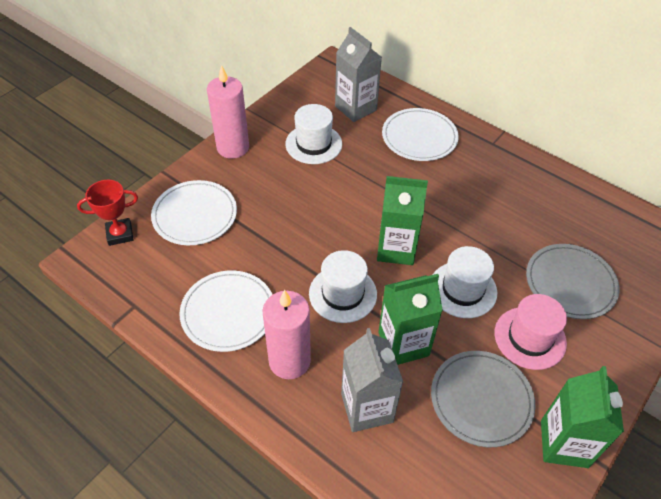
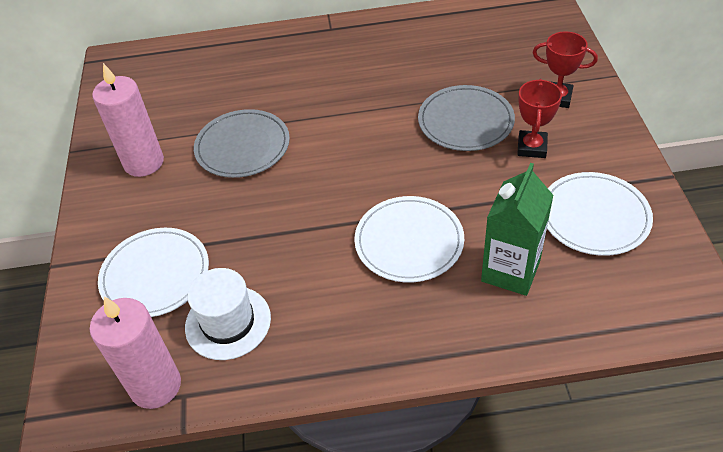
green carton: [377,176,428,265] [378,274,443,365] [541,366,624,468] = 3 -> [481,163,554,296] = 1
grey carton: [335,27,382,122] [341,328,403,432] = 2 -> none = 0
pink hat: [495,294,567,370] = 1 -> none = 0
red trophy: [77,180,138,246] = 1 -> [517,79,562,158] [532,31,598,108] = 2
white hat: [285,104,342,164] [309,250,377,323] [433,246,497,318] = 3 -> [185,268,271,360] = 1

